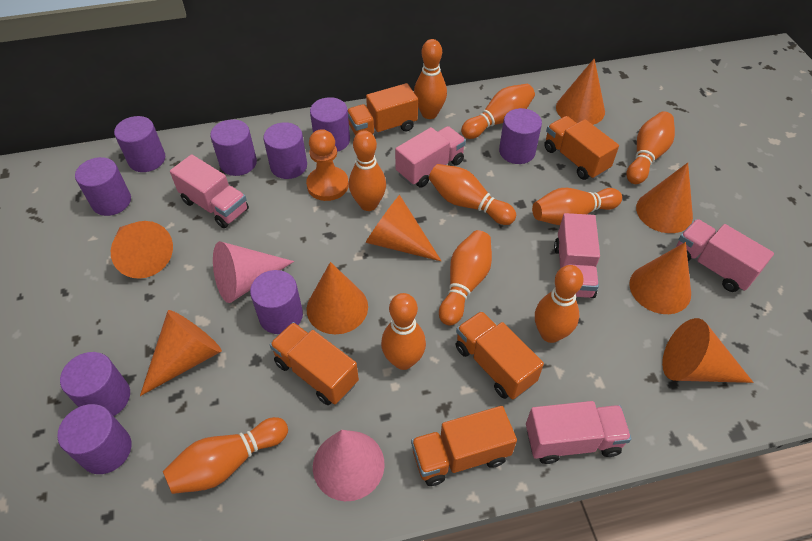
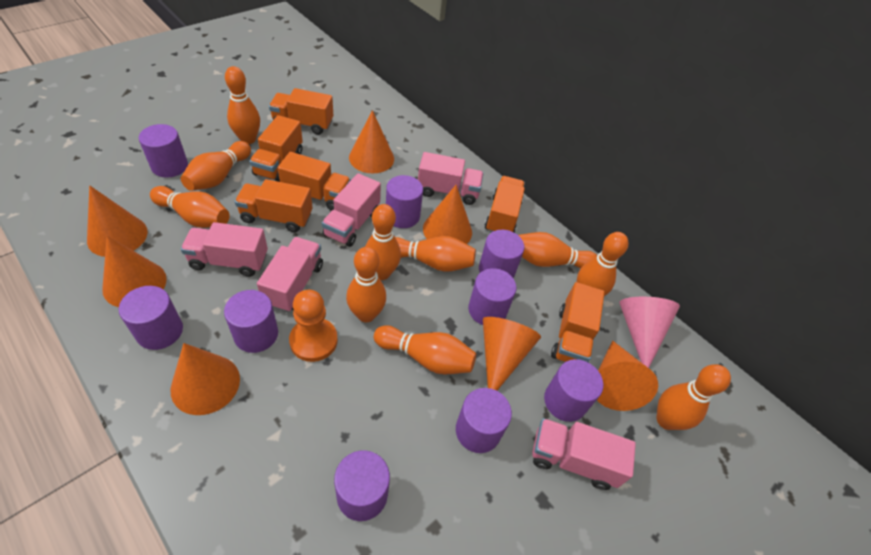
orange cone: [111,221,173,278] [140,310,222,396] [307,262,368,334] [365,195,441,261] [556,58,605,125] [629,242,691,314] [636,163,693,233] [662,318,754,383] = 8 -> [87,185,148,257] [102,236,167,307] [171,343,240,415] [349,110,394,173] [423,185,472,244] [483,317,541,391] [597,341,658,411] = 7
orange truck: [270,322,359,405] [348,83,418,136] [411,406,517,486] [456,311,544,400] [544,116,619,180] = 5 -> [235,179,312,232] [249,115,303,182] [269,88,333,135] [278,152,351,211] [485,176,525,233] [551,282,605,363] = 6
pink cone: [213,241,294,303] [313,430,385,501] = 2 -> [619,297,680,368] = 1

